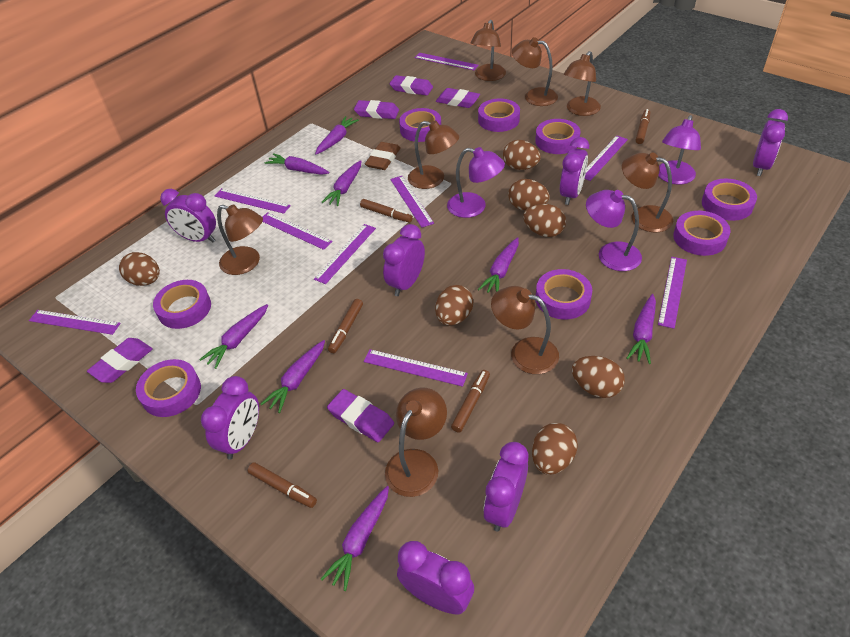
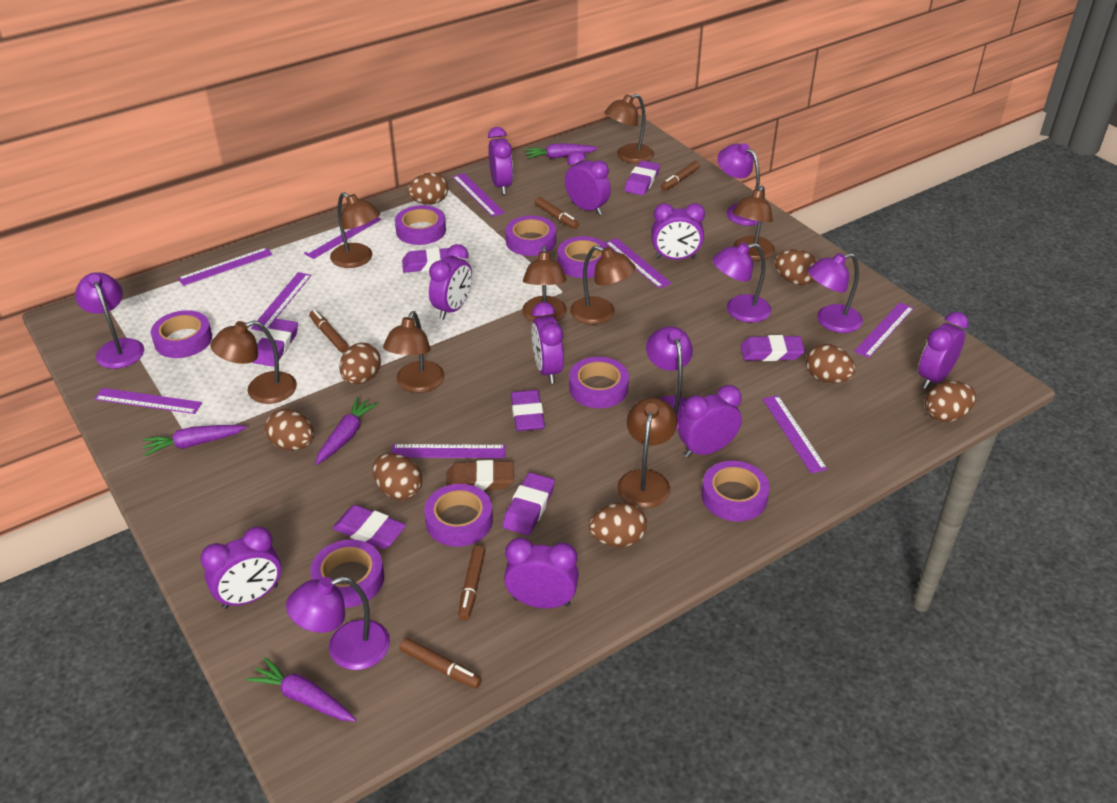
brown egg: [119,252,160,286] [435,285,473,326] [503,140,541,170] [508,179,550,210] [523,204,566,237] [532,423,578,475] [572,356,625,398] = 7 -> [265,409,314,450] [339,343,381,384] [373,453,422,500] [407,173,448,205] [589,502,647,547] [775,250,817,286] [806,344,855,383] [925,381,976,422] = 8
purple carrot: [199,304,268,369] [261,340,325,413] [265,153,329,175] [315,116,359,154] [321,486,389,591] [322,160,361,206] [478,237,519,293] [626,294,656,364] = 8 -> [142,425,247,456] [246,657,356,721] [315,397,378,465] [524,143,598,159] = 4
purple clock: [160,189,216,243] [201,376,259,459] [383,224,425,296] [397,541,474,615] [483,442,528,532] [560,137,589,205] [753,109,788,176] = 7 -> [200,526,281,609] [429,244,472,320] [488,127,513,194] [504,538,579,608] [532,302,564,384] [565,151,611,215] [651,203,705,260] [678,385,742,458] [918,312,969,389] = 9
purple eraser: [87,338,152,383] [327,389,394,442] [354,100,399,119] [390,75,433,96] [436,88,480,108] = 5 -> [252,319,298,367] [332,505,406,549] [402,248,456,273] [503,472,555,535] [511,390,545,431] [624,160,660,195] [740,335,805,361] = 7
purple lamp: [447,147,505,218] [586,190,642,271] [658,115,701,184] = 3 -> [75,272,144,369] [286,576,390,670] [646,326,693,430] [712,242,771,323] [717,143,760,226] [808,253,863,333] = 6

